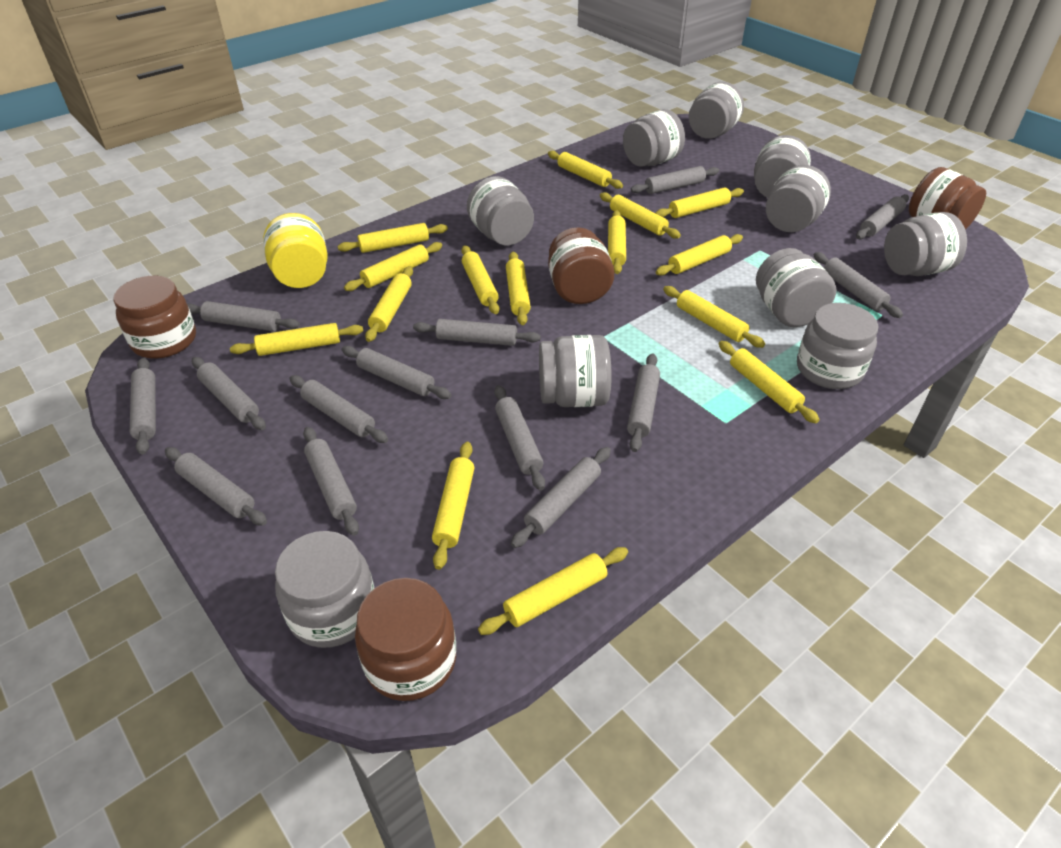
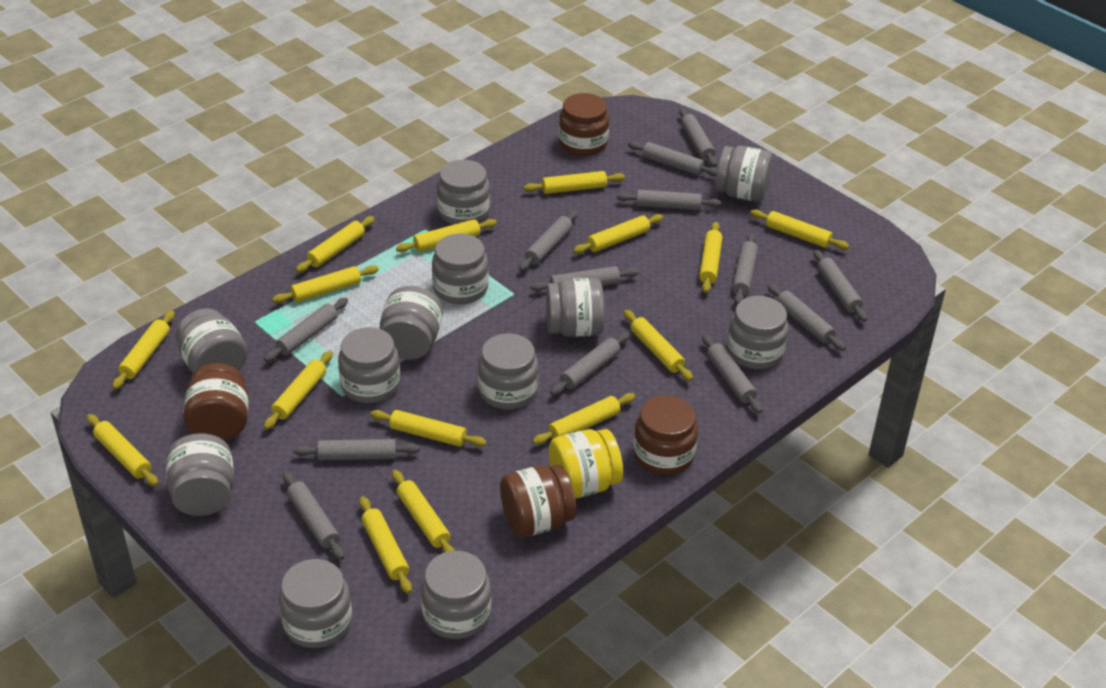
grey jar: [275,531,374,648] [467,176,534,245] [539,335,612,407] [623,109,685,167] [689,82,744,139] [754,135,811,198] [756,248,836,327] [766,165,831,232] [797,303,878,389] [884,212,967,276] = 10 -> [166,433,234,516] [176,308,248,373] [279,559,352,648] [338,327,400,403] [380,286,443,360] [421,551,491,639] [432,234,489,304] [437,160,490,225] [478,333,539,409] [546,278,605,337] [715,146,773,202] [727,296,789,369] = 12
grey rolling pin: [130,358,156,455] [165,447,267,526] [187,301,300,331] [192,357,266,430] [289,375,388,443] [303,427,359,536] [342,346,452,399] [413,319,541,346] [494,385,545,491] [511,447,611,548] [627,354,660,452] [631,166,719,194] [814,252,903,318] [856,194,909,239] = 14 -> [264,298,348,362] [283,471,345,560] [294,439,420,460] [519,210,578,271] [531,266,639,291] [550,332,630,395] [617,190,721,210] [628,141,717,177] [680,108,717,167] [702,334,762,414] [732,233,758,305] [767,284,846,351] [814,250,867,322] = 13

